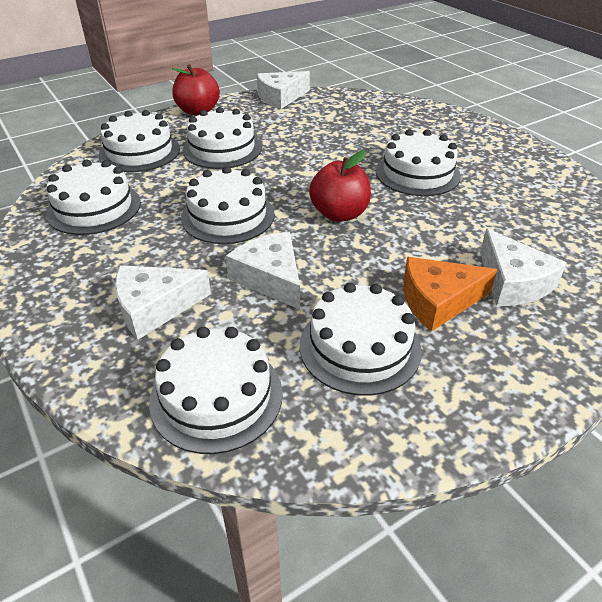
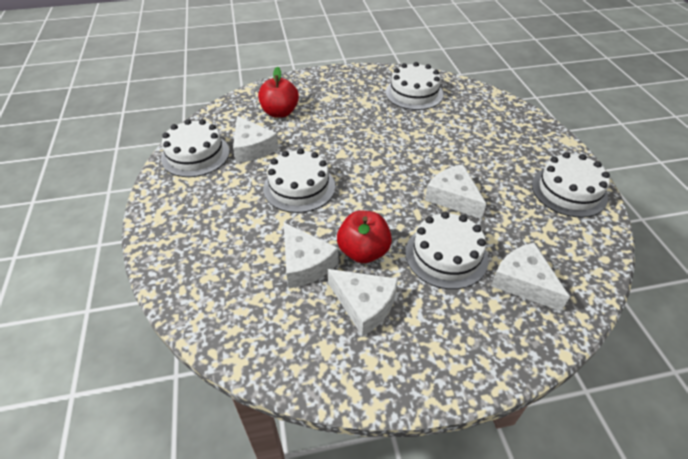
orange cheese: [403,257,498,332] = 1 -> none = 0
white cake: [46,160,141,235] [99,110,180,172] [149,327,283,454] [181,166,275,244] [183,107,262,169] [300,282,422,396] [376,129,461,196] = 7 -> [161,119,230,177] [263,148,335,213] [385,62,444,110] [405,212,488,289] [532,152,610,217] = 5
white cheese: [115,265,211,340] [226,232,300,310] [257,71,310,109] [480,229,567,306] = 4 -> [233,116,279,163] [284,223,339,288] [328,269,398,336] [425,164,486,219] [491,243,570,311] = 5

